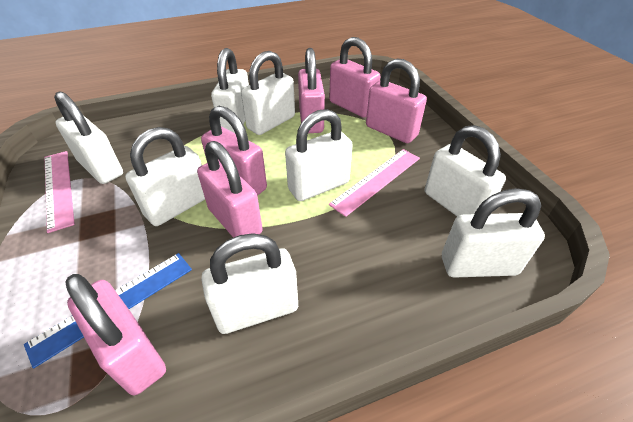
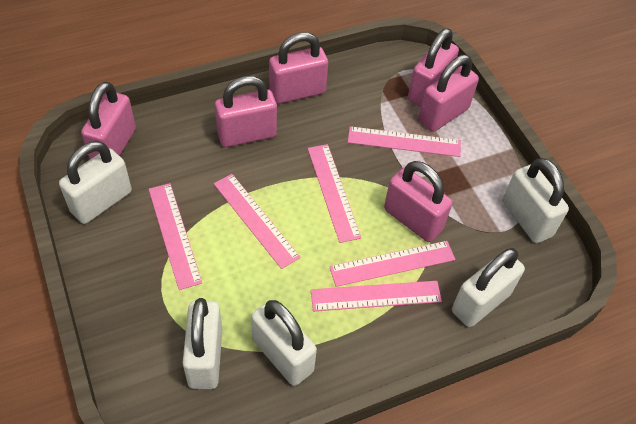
blue ruler: [24,253,192,368] = 1 -> none = 0
pink ruler: [45,151,75,233] [329,149,420,217] = 2 -> [149,183,202,290] [214,174,301,269] [308,144,361,243] [311,281,442,311] [329,241,455,287] [348,126,461,157] = 6
white padlock: [54,91,123,184] [125,127,205,226] [201,233,298,334] [211,48,249,133] [241,51,295,135] [285,109,353,201] [425,125,506,216] [442,188,545,278] = 8 -> [59,141,132,224] [182,298,222,389] [251,300,317,386] [452,248,525,327] [503,158,569,243] = 5

